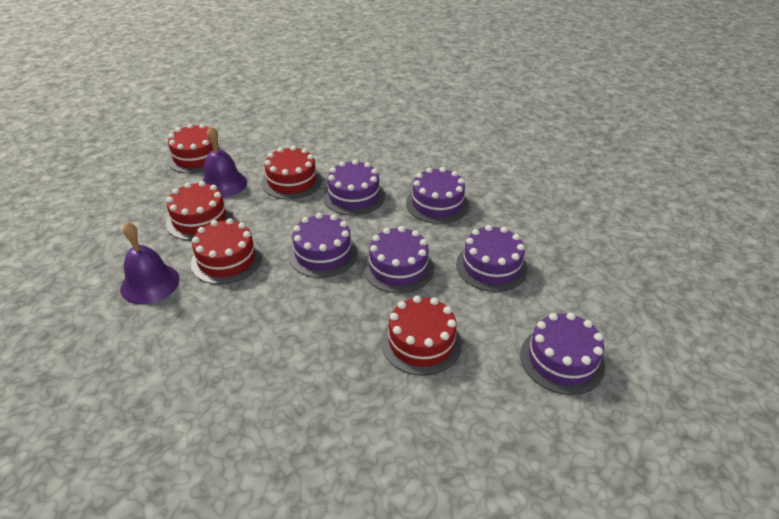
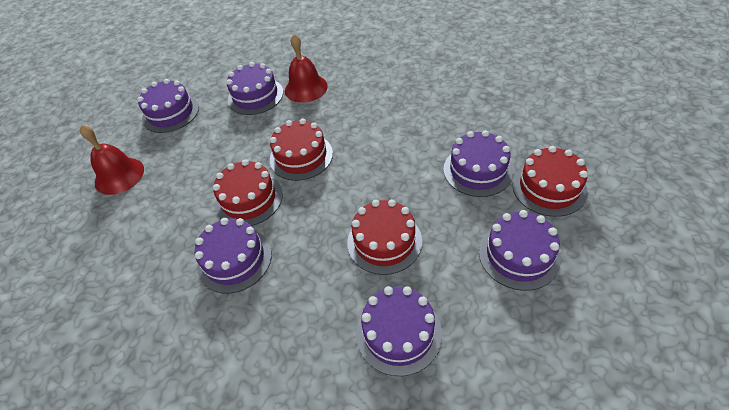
purple bell: [120,222,180,305] [202,126,247,198] = 2 -> none = 0
red bell: none = 0 -> [80,125,144,195] [285,34,328,103] = 2
red cake: [166,181,233,241] [167,124,226,174] [191,218,262,285] [262,146,322,199] [381,296,462,376] = 5 -> [213,159,283,226] [270,118,333,181] [347,199,422,275] [512,146,588,217] = 4

